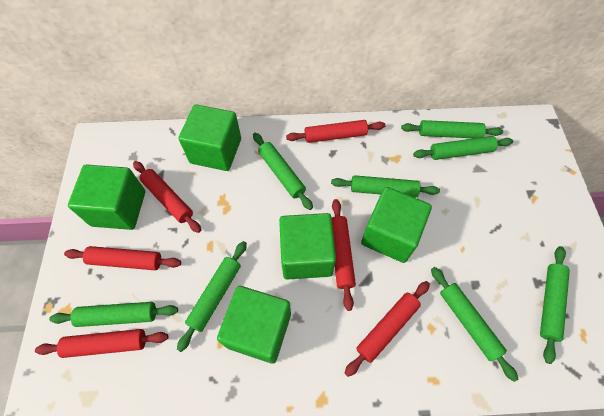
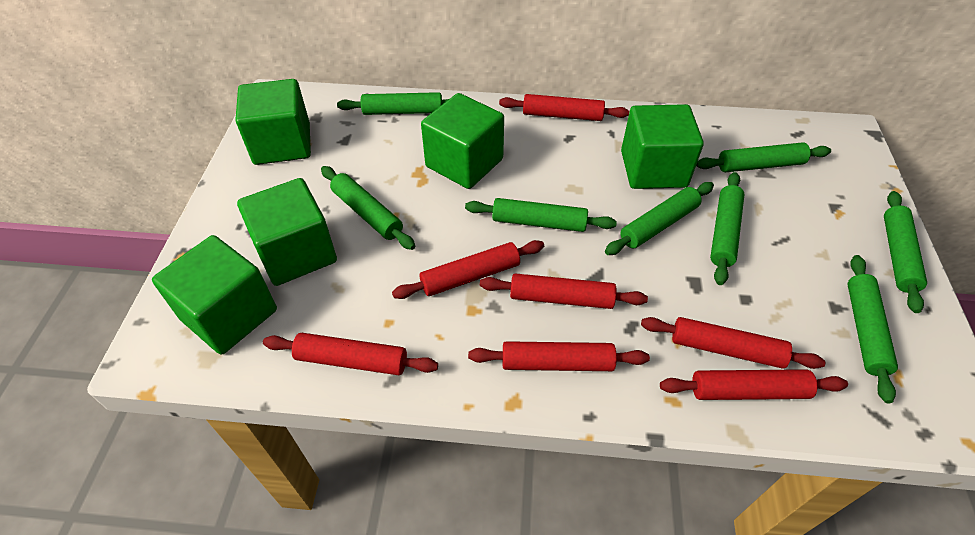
red rolling pin: [35,329,168,358] [64,246,181,270] [133,161,201,233] [286,120,385,143] [332,199,356,311] [345,281,430,377] = 6 -> [263,333,438,375] [392,240,544,299] [468,341,650,371] [480,273,648,309] [499,94,629,121] [641,317,826,369] [660,369,848,400] = 7

